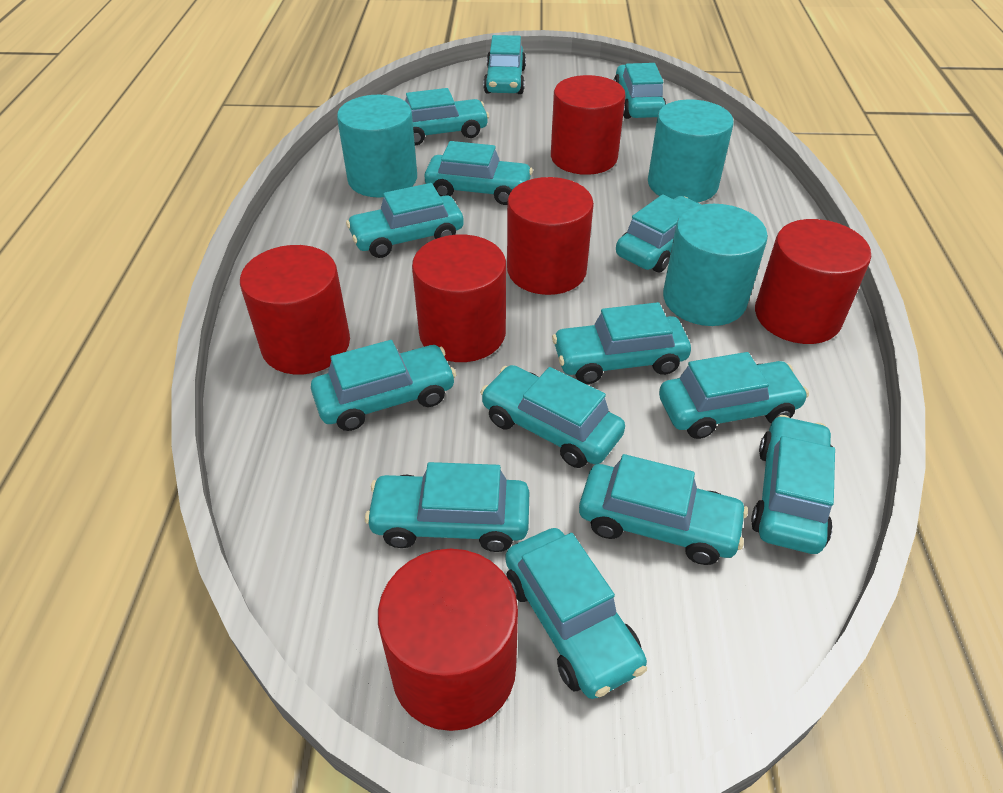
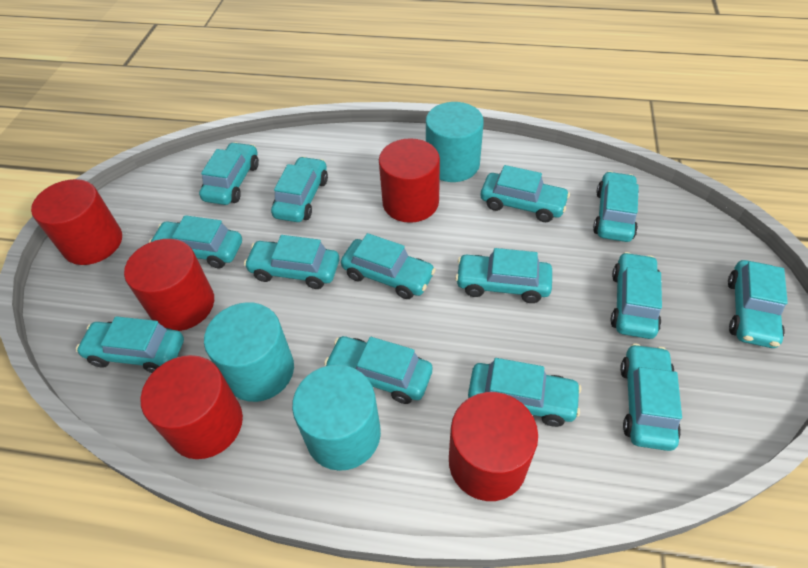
red cylinder: [240,245,350,374] [378,549,518,731] [412,235,506,362] [507,177,594,295] [551,75,626,175] [755,219,871,344] = 6 -> [31,179,122,265] [124,239,214,331] [140,355,243,459] [379,138,440,223] [449,392,538,501] = 5

